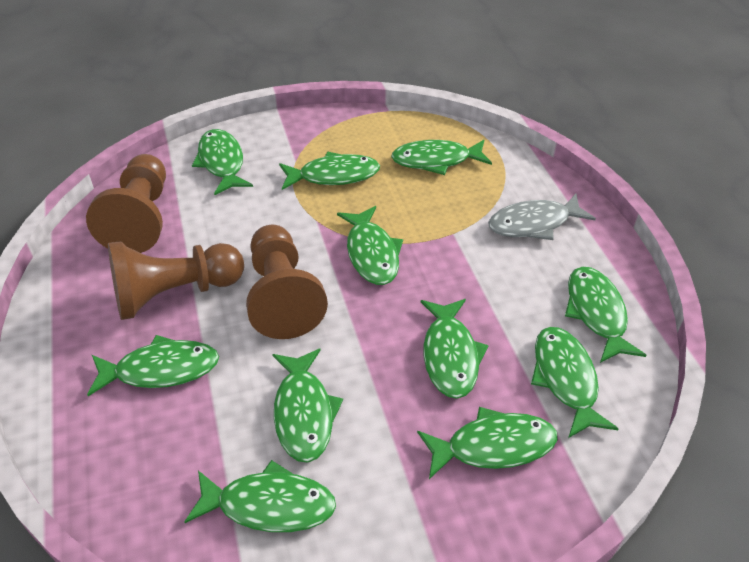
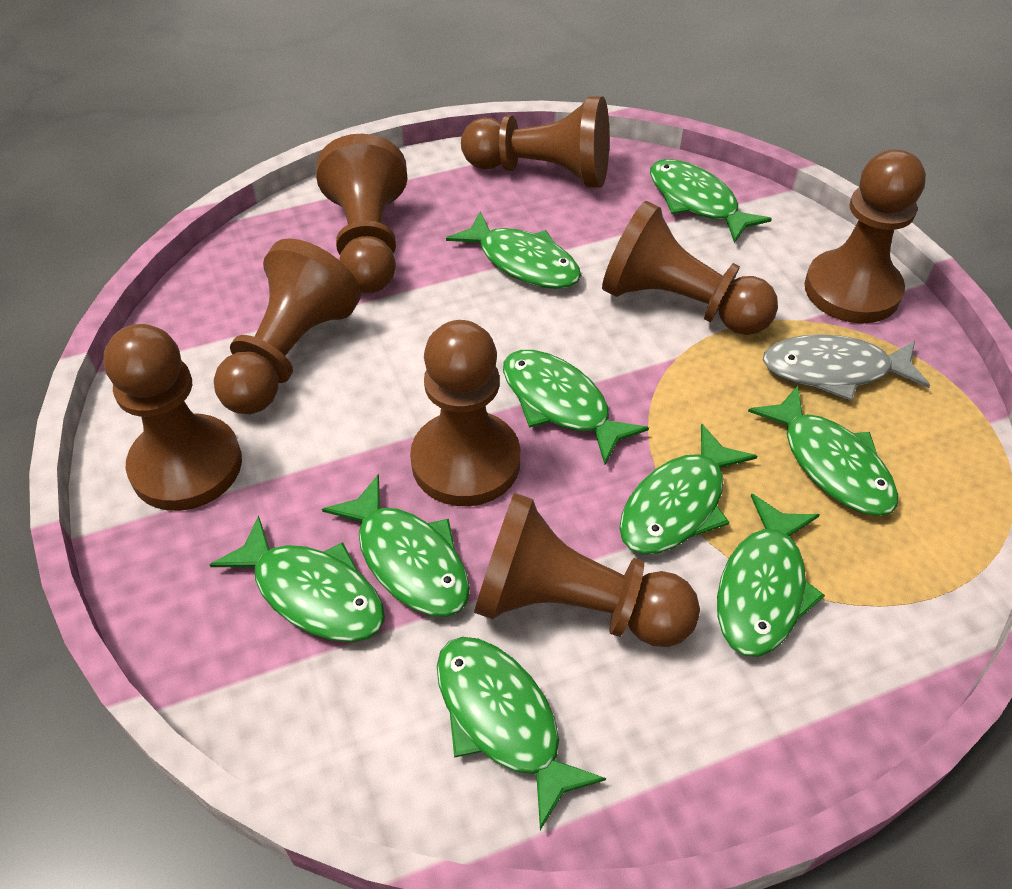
brown pawn: [86,154,166,253] [108,241,244,320] [246,225,328,339] = 3 -> [104,324,242,511] [214,238,361,414] [316,134,408,293] [410,320,520,506] [461,96,609,187] [474,493,700,647] [602,201,778,335] [804,150,926,323] = 8
green fish: [87,335,219,396] [184,460,336,532] [192,129,253,195] [272,348,343,463] [279,152,380,190] [337,206,403,285] [391,140,492,175] [417,407,558,479] [421,299,488,399] [531,327,619,438] [565,267,647,363] = 11 -> [210,515,385,642] [322,474,470,617] [437,637,606,830] [446,211,581,289] [503,350,649,465] [619,424,757,554] [650,159,772,243] [717,493,825,657] [748,385,898,516] = 9

